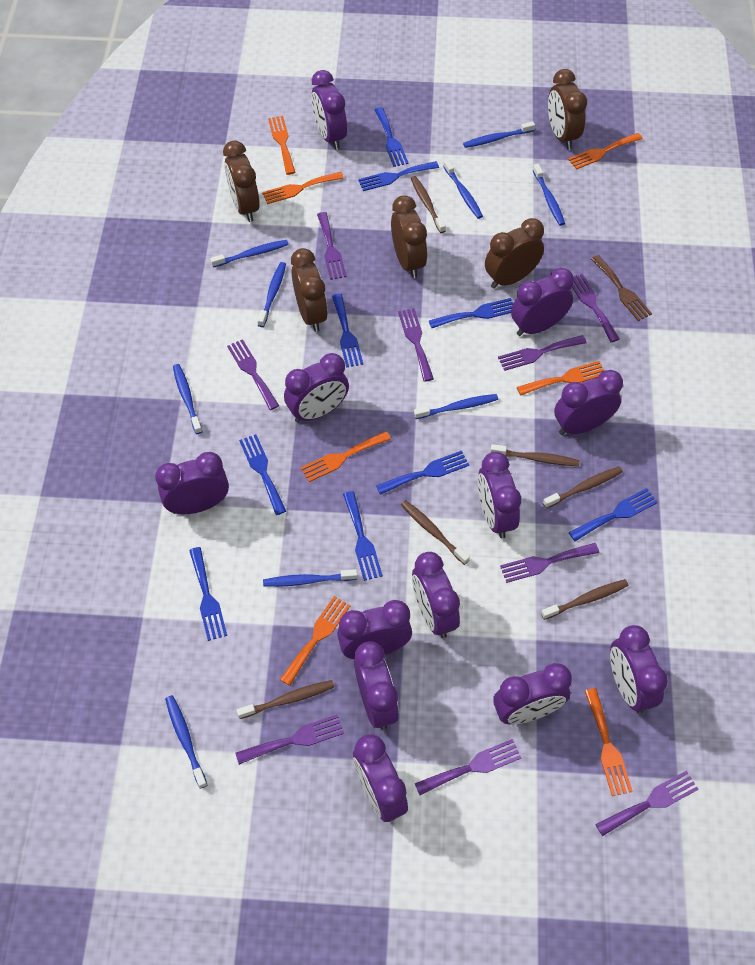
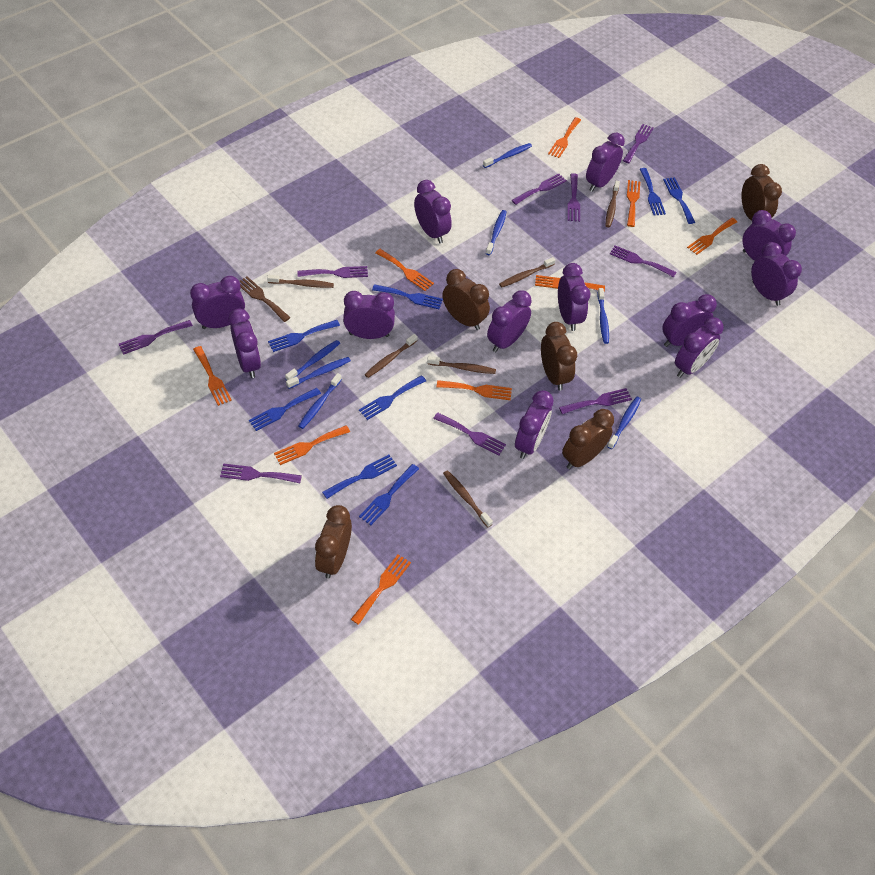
blue fork: [189,547,227,641] [239,434,286,515] [332,294,363,368] [343,491,383,581] [358,161,439,191] [374,107,409,167] [376,451,469,495] [429,298,513,328] [568,488,658,541] = 9 -> [249,388,321,431] [268,320,340,352] [322,455,397,499] [359,375,426,420] [359,464,419,525] [372,284,443,309] [640,168,666,215] [663,177,695,224] = 8
blue toothbrush: [165,695,207,789] [173,364,203,434] [210,240,289,268] [257,262,286,327] [263,569,358,587] [414,394,498,419] [443,160,483,219] [463,122,535,148] [533,164,565,226] = 9 -> [285,340,340,380] [286,357,351,389] [299,373,342,429] [483,143,532,168] [486,210,507,255] [597,288,609,344] [607,397,641,449] = 7
orange fork: [262,172,344,204] [268,116,296,175] [280,596,351,686] [300,431,391,482] [517,361,604,396] [568,133,643,170] [585,688,633,796] = 7 -> [193,346,232,406] [274,425,350,465] [351,554,411,625] [376,249,434,291] [437,380,512,400] [535,275,605,292] [548,117,581,158] [627,180,640,227] [687,218,737,255] = 9

